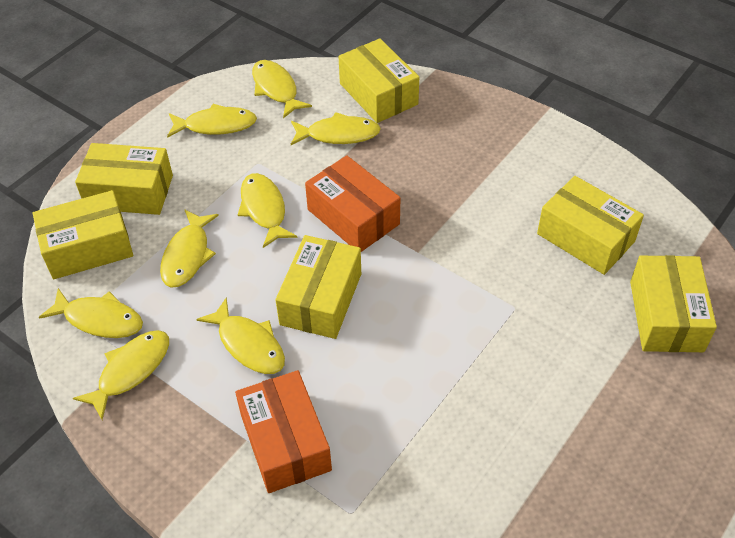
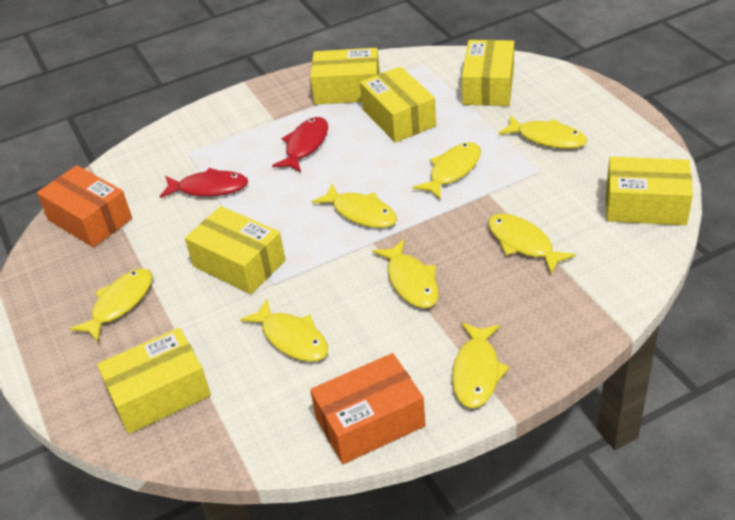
red fish: none = 0 -> [159,168,248,198] [272,117,328,172] = 2

